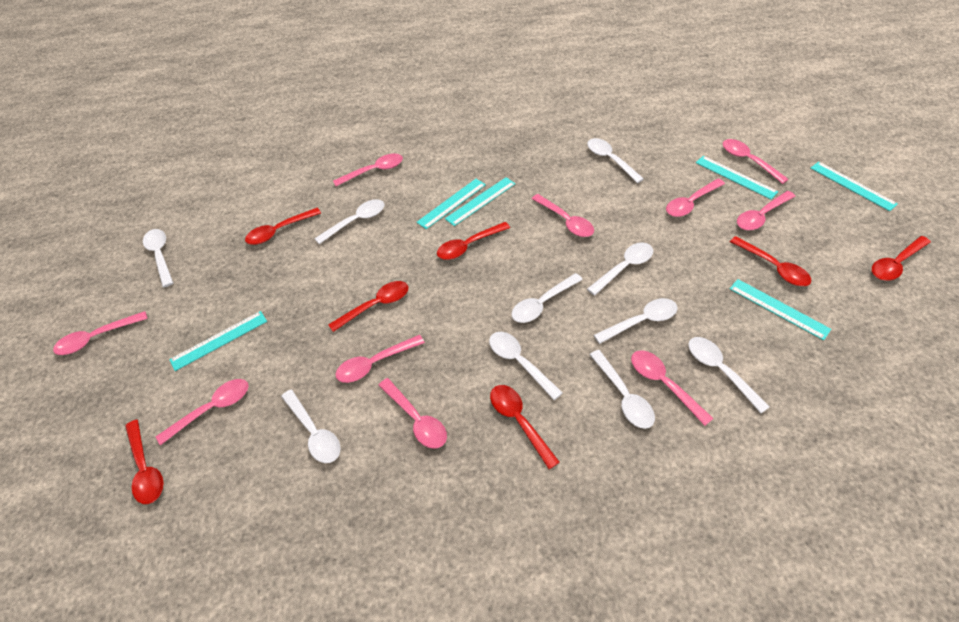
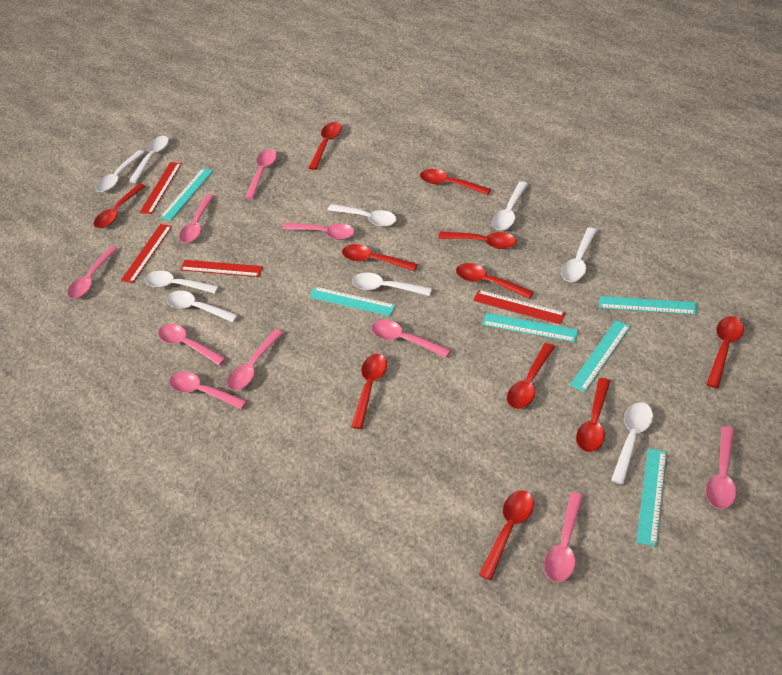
red ruler: none = 0 -> [121,224,172,283] [140,162,182,214] [180,260,263,277] [473,290,565,324] = 4
red spoon: [125,420,163,504] [245,208,321,245] [328,281,408,332] [437,222,510,260] [490,385,560,469] [730,236,811,286] [872,236,931,281] = 7 -> [94,184,145,228] [309,122,341,170] [342,244,418,271] [351,354,387,429] [420,169,491,195] [438,232,517,249] [456,263,534,299] [479,490,534,580] [507,343,555,409] [576,378,610,452] [706,316,744,388] = 11
white spoon: [143,229,173,287] [281,390,341,463] [314,199,384,244] [489,332,563,400] [511,273,583,323] [587,138,644,183] [587,242,653,296] [589,350,655,429] [594,298,677,344] [688,337,770,413] = 10 -> [95,150,145,192] [129,136,169,183] [145,270,219,294] [166,291,238,322] [328,204,397,227] [352,273,432,296] [492,181,528,230] [561,227,597,282] [611,402,653,484] = 9

